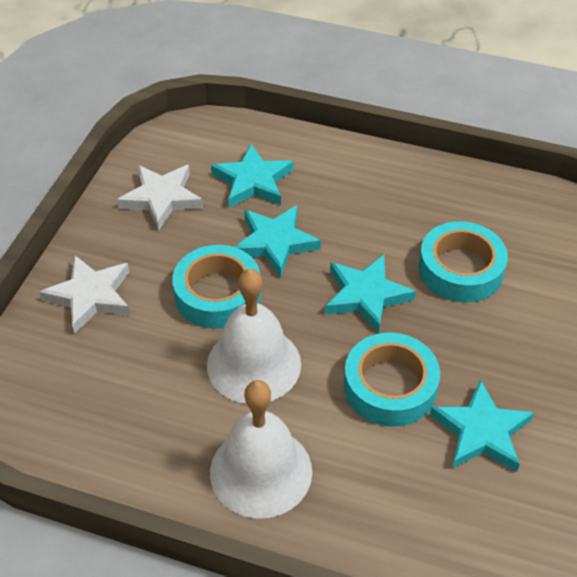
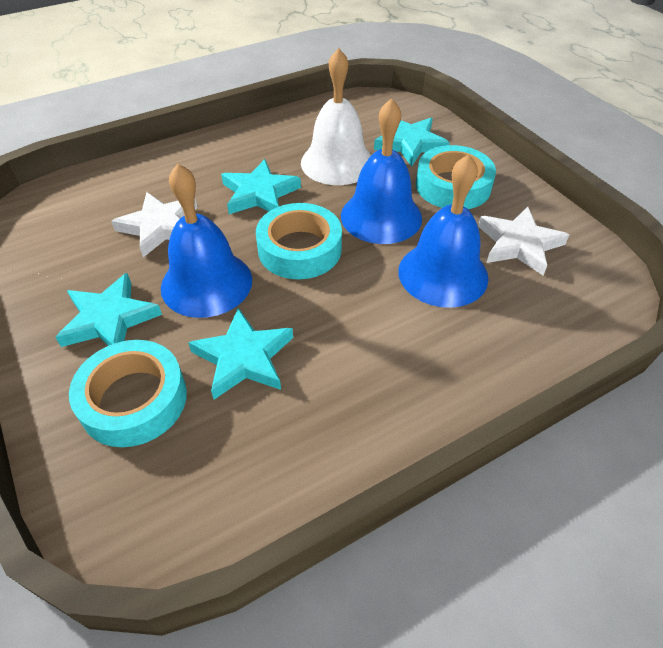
blue bell: none = 0 -> [161,164,252,318] [341,98,422,244] [398,154,489,308] = 3
white bell: [207,269,301,404] [210,380,312,519] = 2 -> [301,48,371,185] = 1

